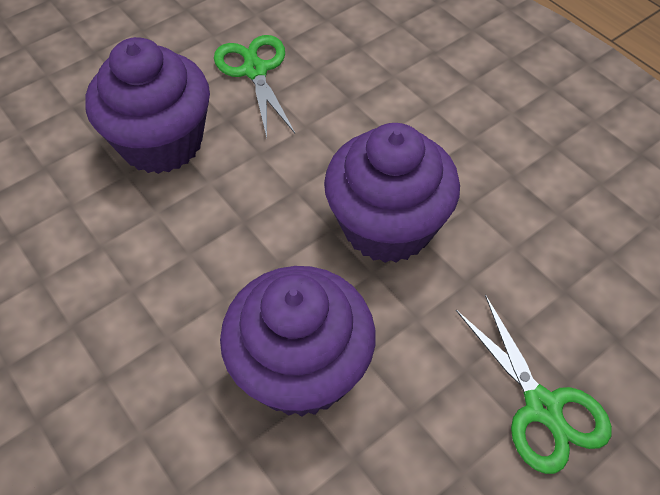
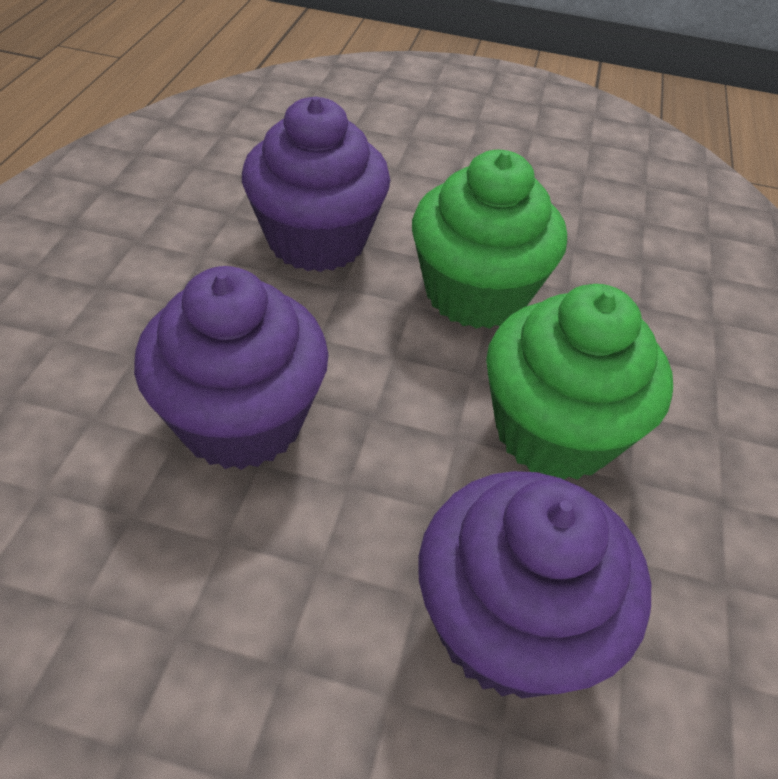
green cupcake: none = 0 -> [412,150,567,329] [486,284,673,480] = 2
green scissors: [214,35,295,138] [456,294,612,474] = 2 -> none = 0

